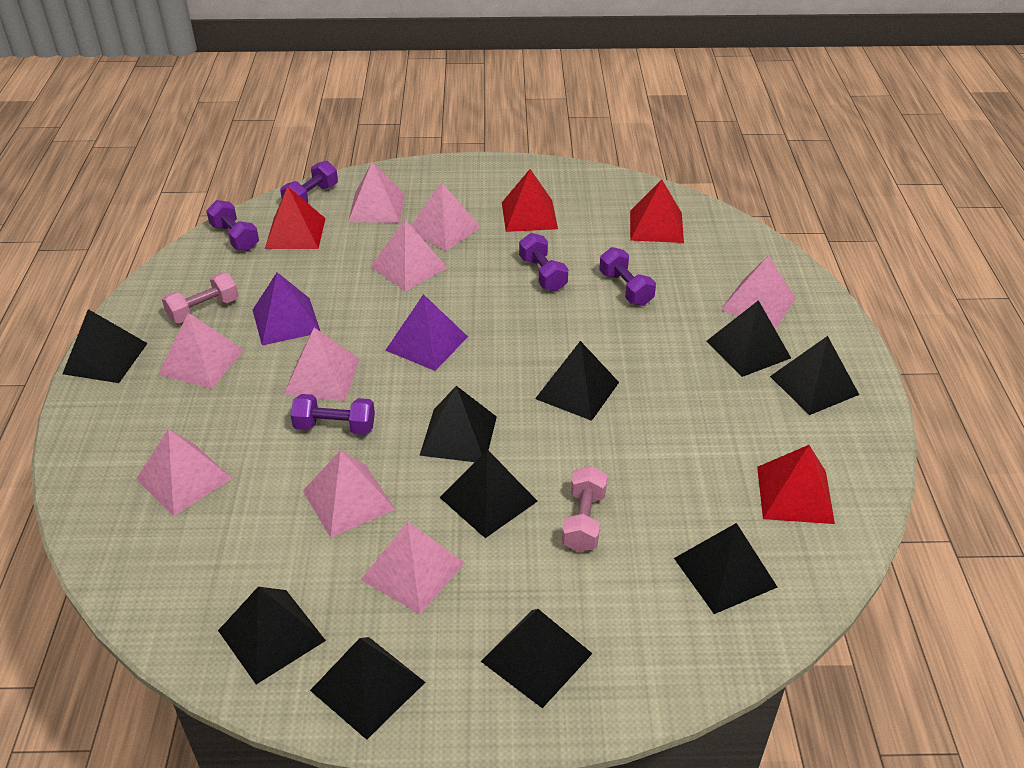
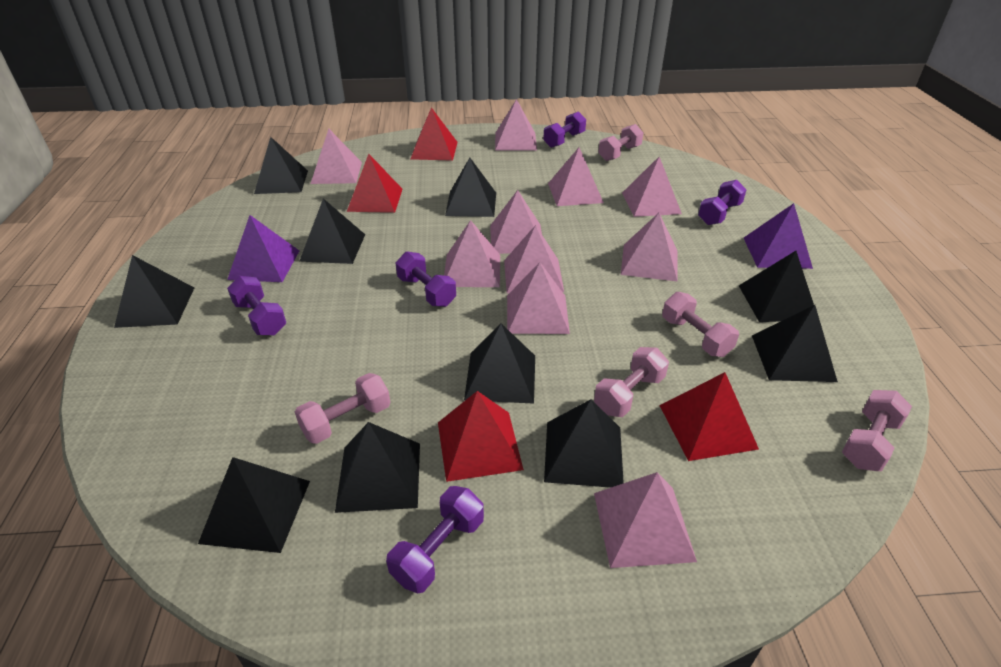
pink dumbbell: [162,273,239,323] [562,466,608,552] = 2 -> [295,373,390,444] [594,347,669,417] [598,124,643,161] [662,292,739,357] [842,390,912,471] = 5
pink pyramid: [136,429,232,516] [158,313,244,389] [284,327,360,401] [303,450,395,538] [348,161,405,223] [361,522,464,614] [370,220,447,291] [411,182,481,251] [721,255,796,329] = 9 -> [311,129,362,184] [444,220,500,287] [490,190,542,254] [495,99,537,150] [504,225,564,293] [507,262,570,334] [548,148,604,206] [594,472,697,568] [621,213,678,282] [622,157,682,217] = 10

